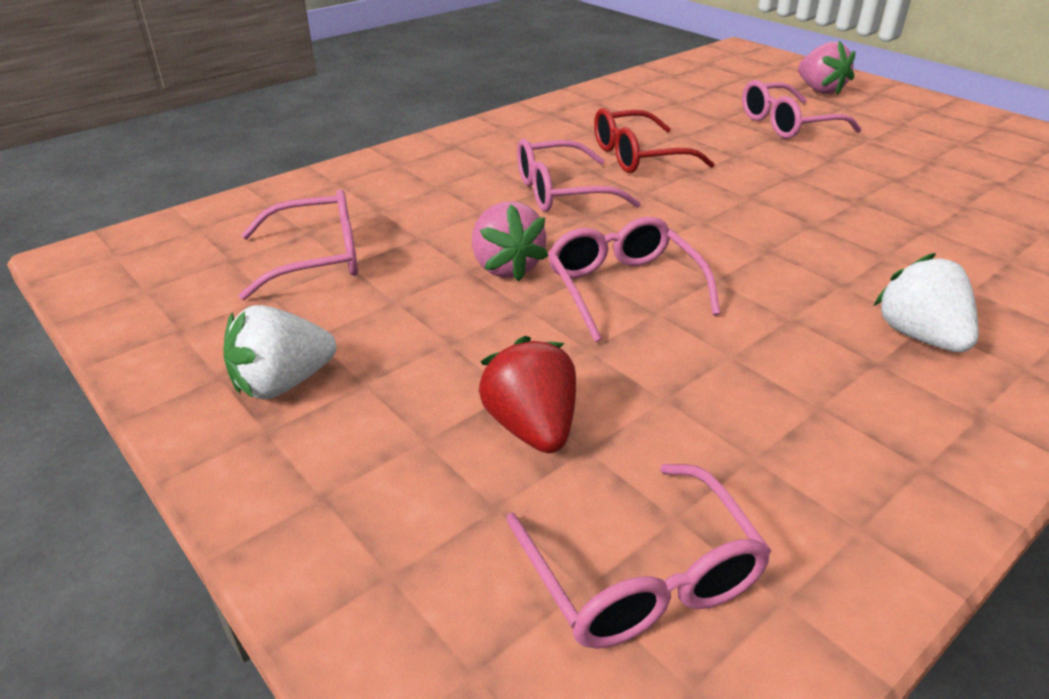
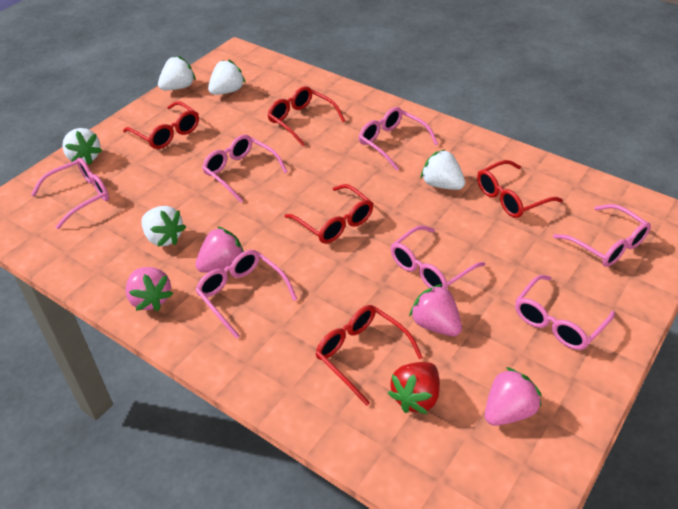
pink glasses: [239,189,358,300] [506,464,771,649] [517,139,641,212] [548,217,720,342] [742,80,862,139] = 5 -> [31,158,109,229] [195,250,297,339] [202,135,287,202] [359,107,438,171] [391,225,485,289] [515,275,615,350] [553,204,651,267] = 7
pink strawberry: [472,201,548,281] [798,41,856,95] = 2 -> [126,267,173,311] [195,226,244,273] [409,284,462,336] [485,367,542,426] = 4
red glasses: [594,108,715,173] = 1 -> [123,101,199,149] [268,86,345,146] [285,184,373,244] [315,305,423,406] [477,160,563,218] = 5
white strawberry: [223,305,337,399] [874,253,979,352] = 2 -> [62,128,102,165] [142,206,186,247] [158,56,196,90] [208,59,245,95] [421,149,465,190] = 5

